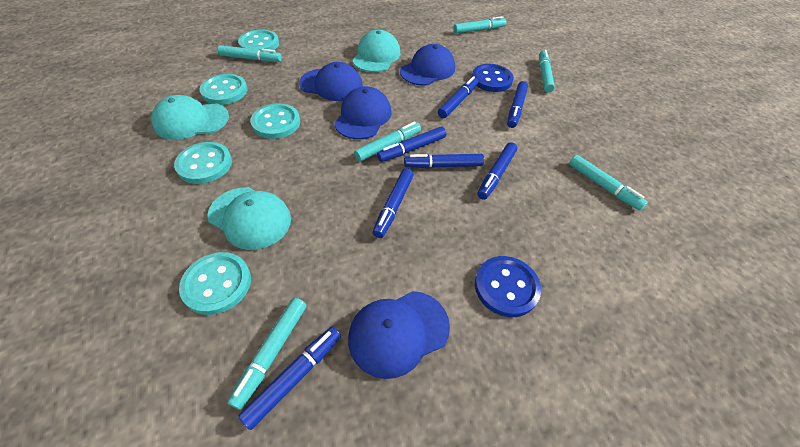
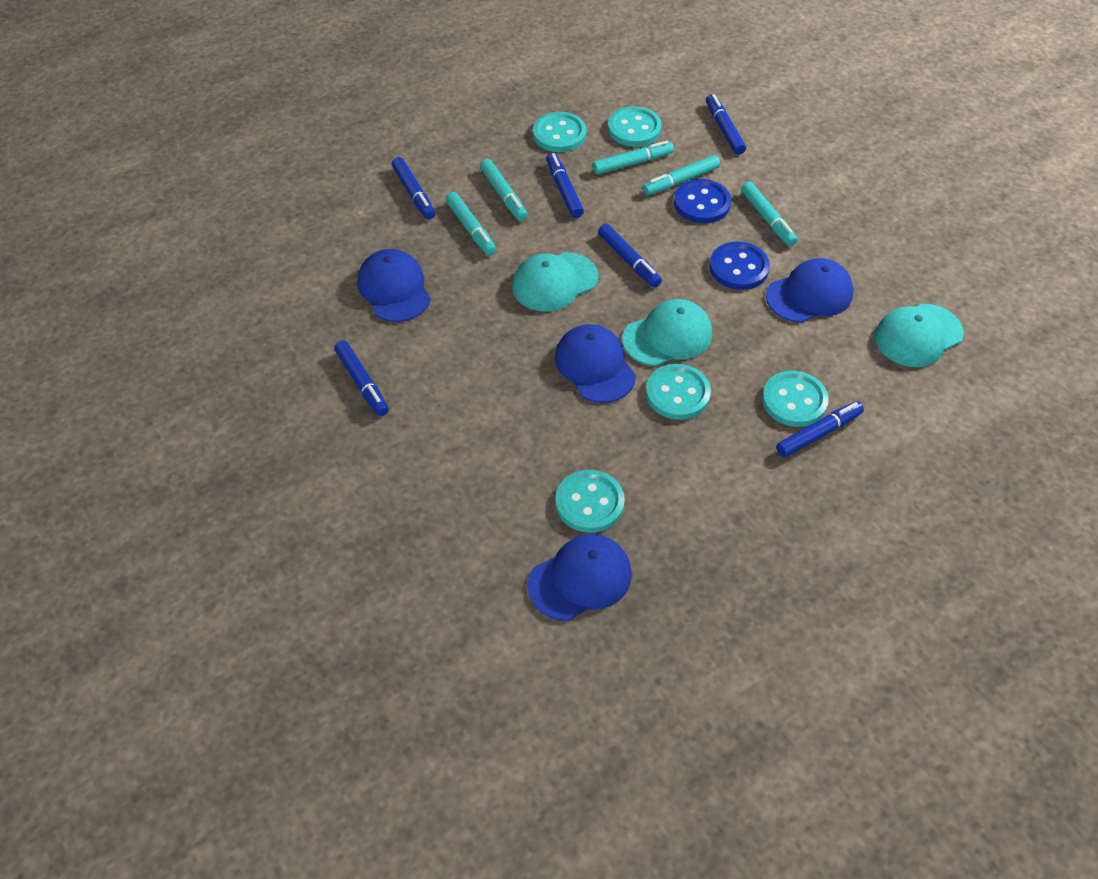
blue marker: [238,326,341,430] [373,168,414,238] [377,127,446,162] [404,154,484,168] [438,76,478,118] [477,142,517,200] [507,81,528,128] = 7 -> [334,340,389,416] [392,157,435,220] [546,153,584,218] [598,224,662,288] [706,94,746,155] [776,401,864,457] = 6
turquoise marker: [218,45,282,62] [227,298,307,410] [354,121,421,162] [453,16,506,34] [539,50,555,93] [569,155,648,211] = 6 -> [445,192,497,256] [480,159,528,221] [593,141,674,175] [643,155,720,195] [741,181,798,247] = 5

